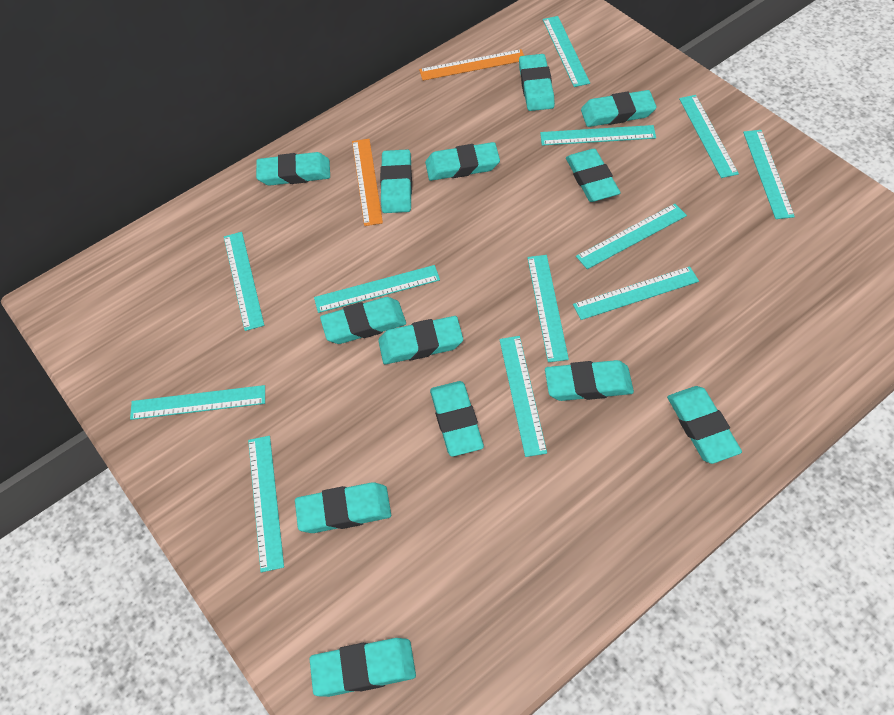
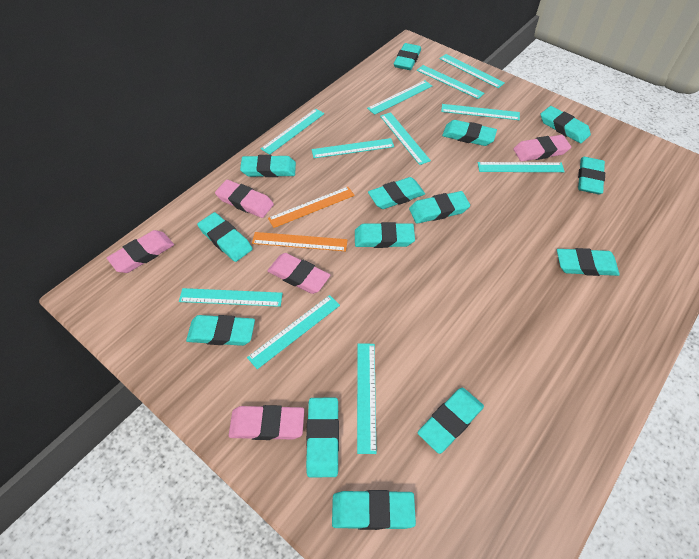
pink eraser: none = 0 -> [107,230,174,273] [215,180,274,218] [228,405,304,440] [267,253,330,294] [513,135,571,162] = 5
turquoise eraser: [256,152,330,186] [295,482,391,533] [309,638,416,697] [320,297,406,344] [378,316,463,364] [380,149,412,213] [425,142,500,181] [430,381,484,457] [519,54,555,111] [545,360,634,401] [566,149,621,202] [581,90,657,127] [667,386,742,464] = 13 -> [186,315,255,346] [197,212,253,262] [240,155,296,177] [306,398,339,477] [332,490,416,530] [355,222,415,248] [368,177,425,209] [394,43,421,70] [409,191,470,224] [417,388,484,454] [442,120,497,146] [541,106,591,143] [557,248,620,276] [578,157,605,194] = 14
turquoise ruler: [130,385,265,420] [224,232,264,331] [248,436,284,573] [314,265,440,313] [499,336,547,457] [527,255,569,362] [540,125,656,146] [543,16,590,87] [573,266,699,320] [576,204,687,269] [679,95,739,178] [743,130,795,219] = 12 -> [179,288,283,307] [247,295,340,369] [261,108,325,155] [312,138,394,158] [357,343,376,454] [367,80,432,115] [380,112,431,165] [417,65,484,99] [439,54,505,88] [441,104,520,120] [478,162,565,172] = 11

